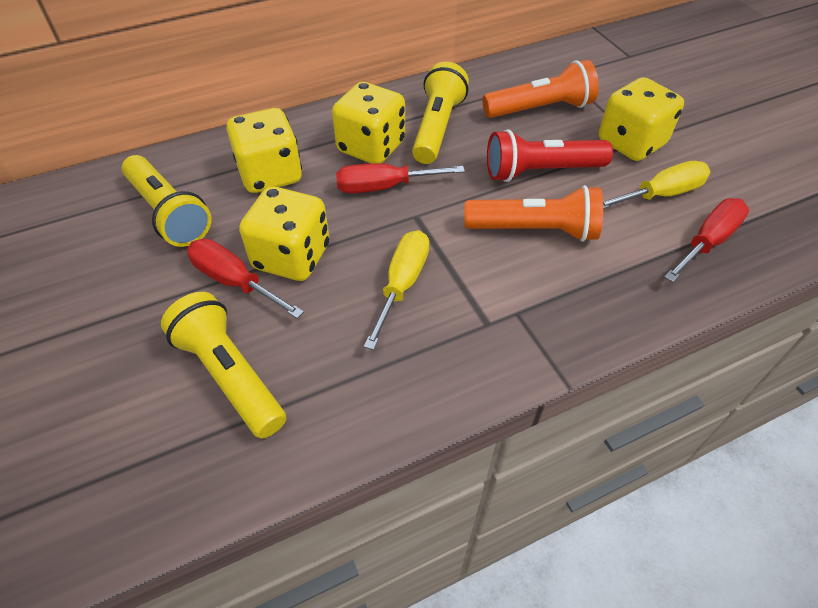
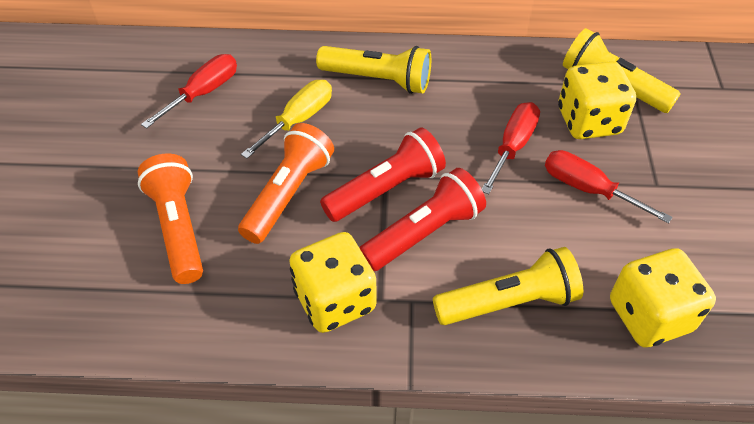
red flashlight: [487,129,613,182] = 1 -> [320,127,446,222] [360,168,486,271] = 2
yellow dice: [227,108,302,193] [239,186,329,281] [332,82,405,164] [599,77,684,161] = 4 -> [289,232,376,333] [558,61,636,139] [610,248,716,348] = 3
yellow screwdriver: [364,230,429,350] [603,161,710,209] = 2 -> [241,80,332,159] = 1

